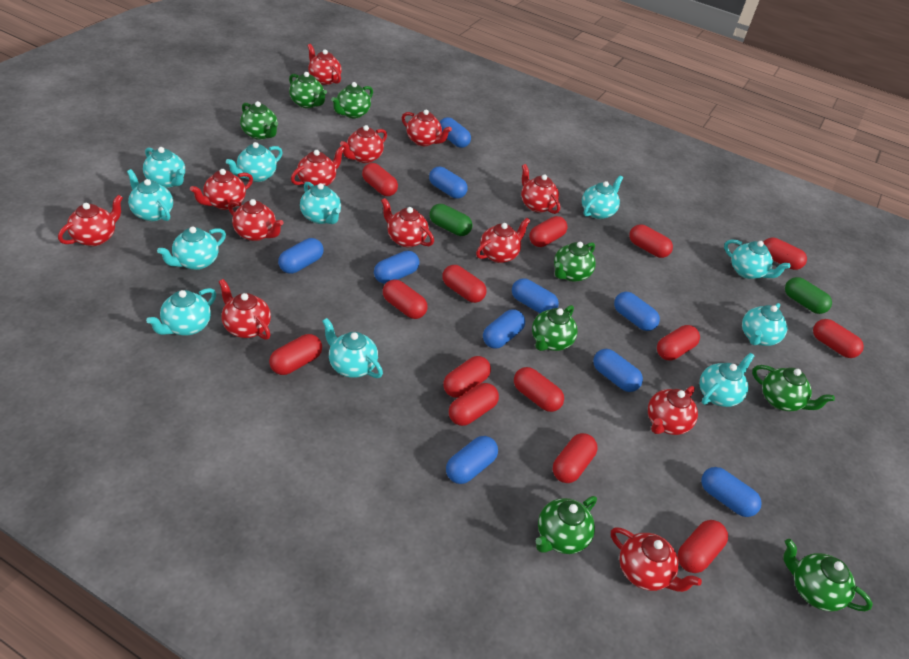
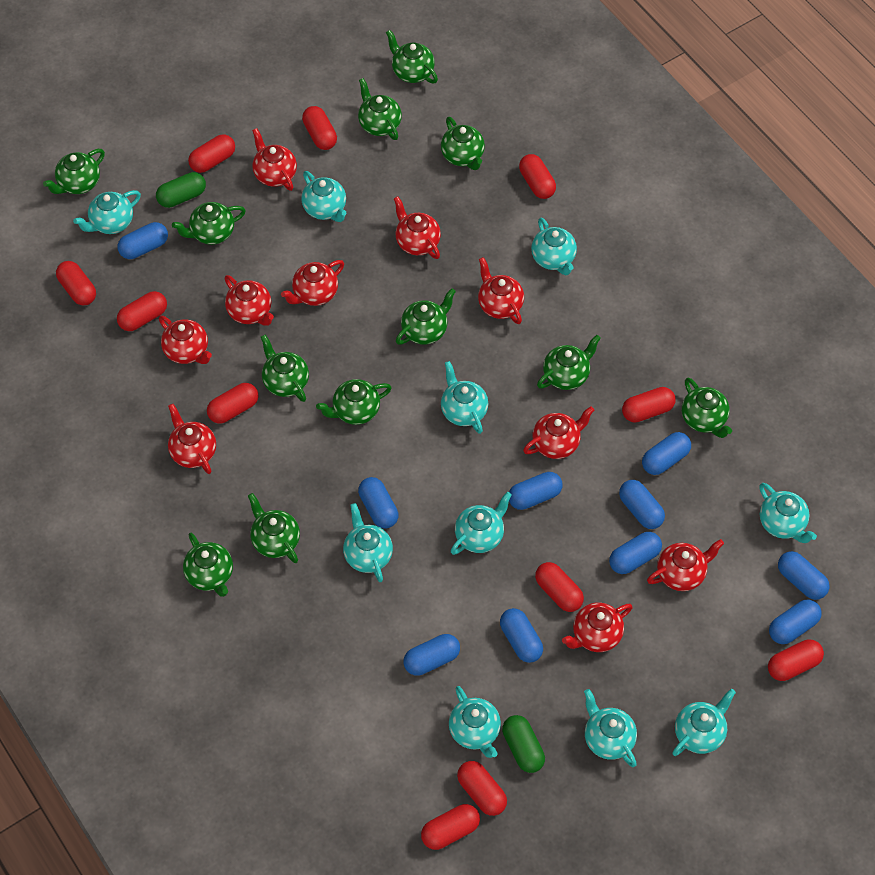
green teapot: [240,101,278,140] [289,72,327,108] [331,82,373,119] [532,305,578,351] [536,496,597,554] [554,242,596,282] [752,365,835,411] [783,539,873,611] = 8 -> [43,149,105,194] [172,202,246,245] [183,532,233,597] [248,493,300,563] [261,335,309,402] [316,379,392,425] [358,78,402,140] [386,30,438,84] [396,288,456,345] [441,117,485,170] [537,335,601,390] [682,378,732,438] = 12
red capsule: [269,334,322,375] [362,163,398,196] [383,279,427,319] [442,265,487,303] [443,356,491,398] [449,383,499,426] [514,367,564,412] [529,216,568,247] [553,433,597,483] [629,225,673,258] [657,325,700,361] [677,520,728,573] [763,238,807,270] [813,319,864,358] = 14 -> [56,261,96,305] [117,291,167,331] [188,135,235,173] [207,383,259,424] [302,106,337,150] [421,804,480,850] [457,761,507,816] [519,154,556,199] [535,562,584,612] [622,387,676,423] [768,639,824,681] = 11
red teapot: [58,195,123,246] [190,169,253,210] [219,279,271,340] [228,199,284,241] [291,146,345,188] [307,44,342,85] [340,125,387,163] [381,198,434,247] [402,110,452,146] [476,218,530,263] [521,164,560,214] [611,527,702,592] [648,386,698,435] = 13 -> [159,316,212,364] [168,404,216,474] [225,275,274,326] [252,128,297,191] [281,260,344,306] [394,196,441,259] [478,257,524,324] [523,406,594,459] [562,603,633,652] [647,539,724,591] = 10
turquoise teapot: [127,169,173,221] [143,147,185,188] [146,288,216,336] [157,226,226,270] [226,142,283,182] [300,182,341,224] [322,318,383,378] [582,176,623,219] [699,353,754,407] [724,239,791,279] [742,303,787,346] = 11 -> [73,190,141,234] [302,171,347,222] [343,503,393,582] [441,361,488,434] [449,686,501,758] [451,492,512,555] [531,218,577,275] [584,689,637,767] [672,689,736,756] [759,483,817,543] = 10

